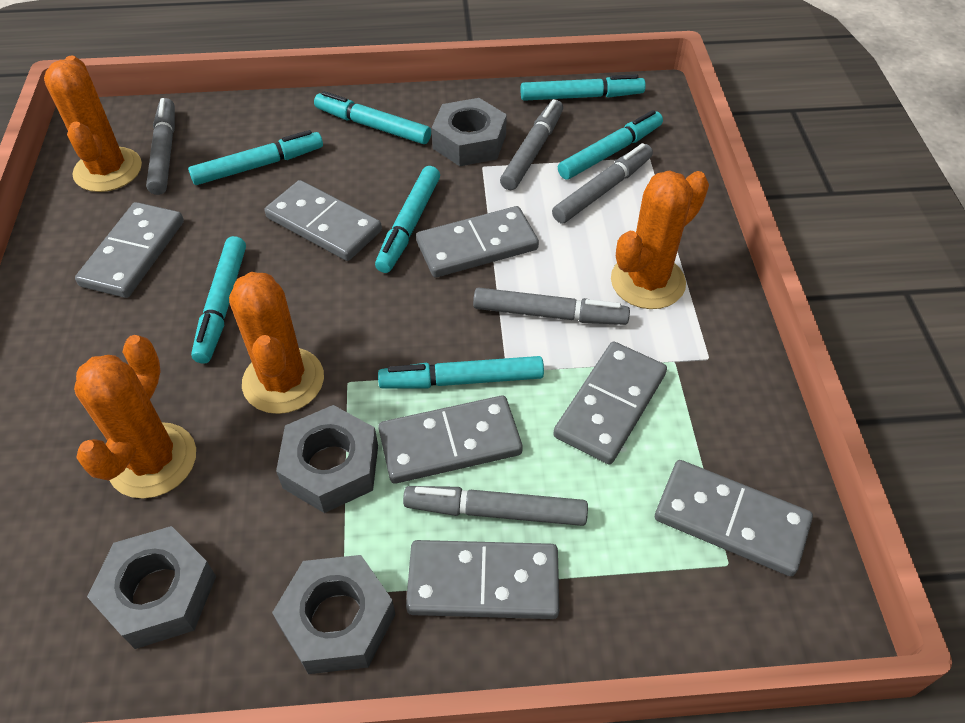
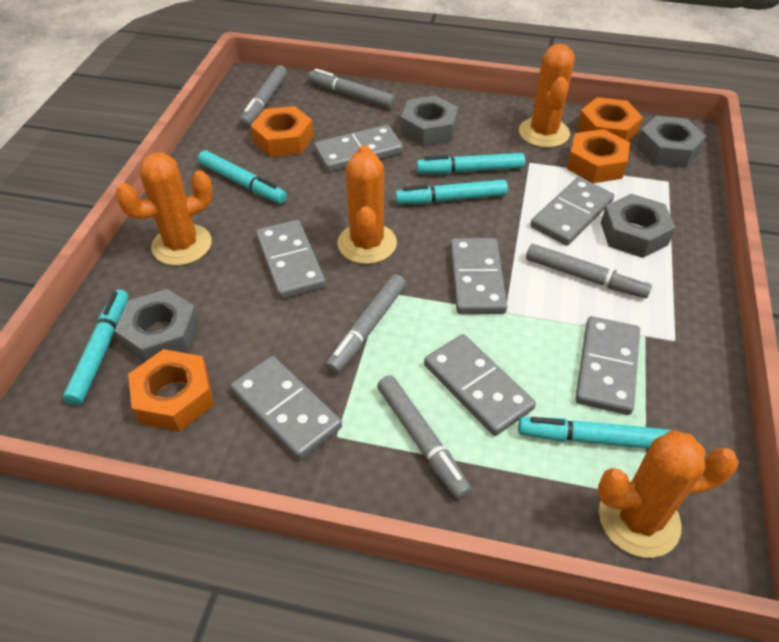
orange nut: none = 0 -> [128,349,214,432] [250,106,314,157] [567,129,630,183] [577,97,643,142] = 4
turquoise marker: [188,130,323,185] [191,236,246,364] [314,91,431,144] [375,166,440,273] [378,356,544,388] [521,74,646,101] [558,110,663,180] = 7 -> [63,290,129,405] [198,150,287,203] [395,179,508,204] [416,153,525,174] [518,417,671,449] = 5

